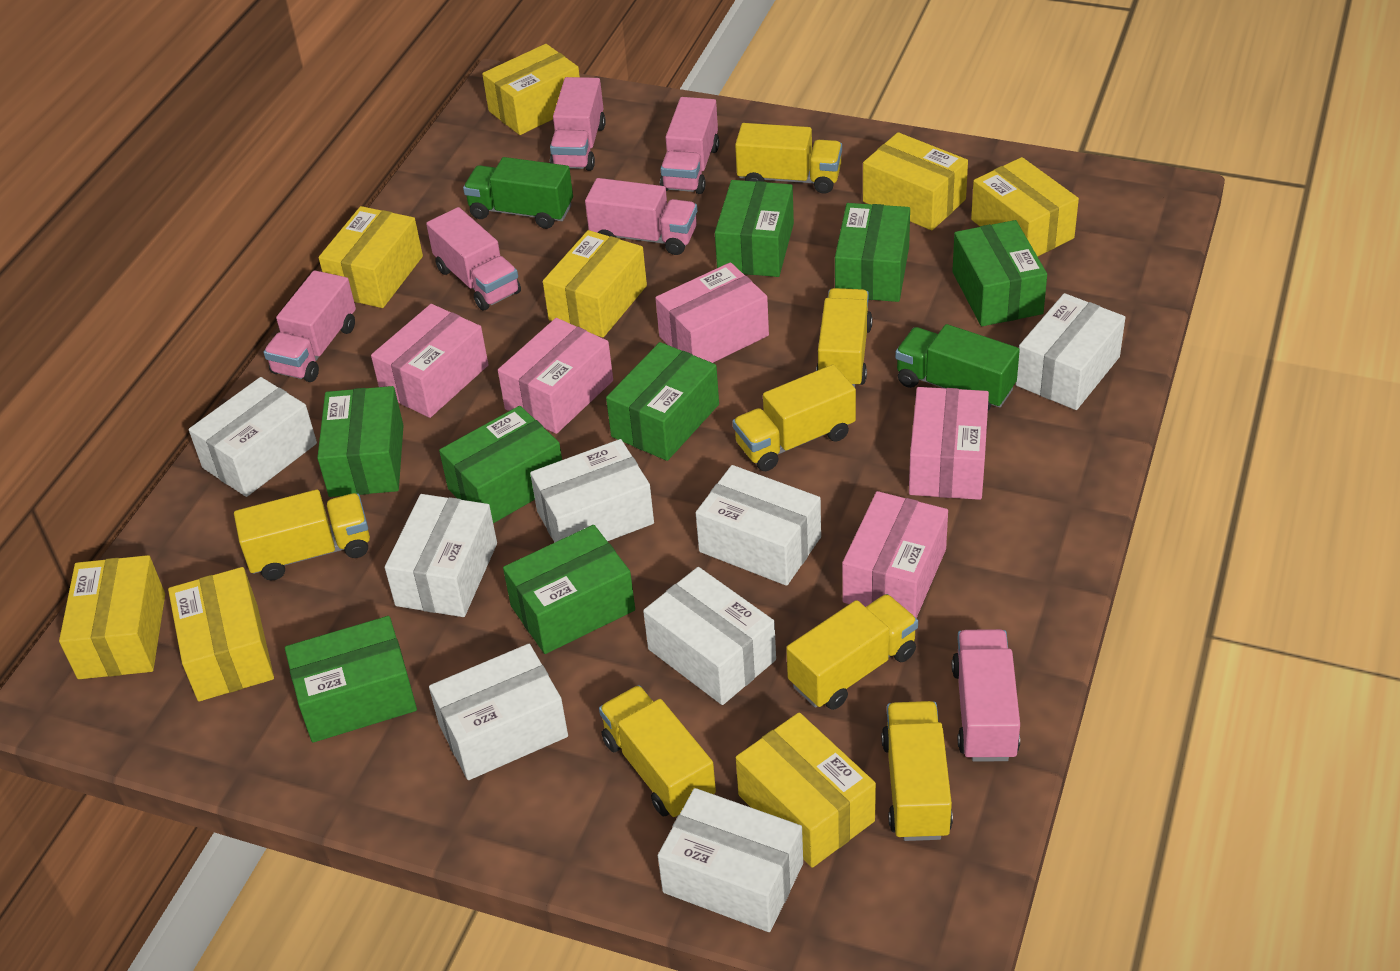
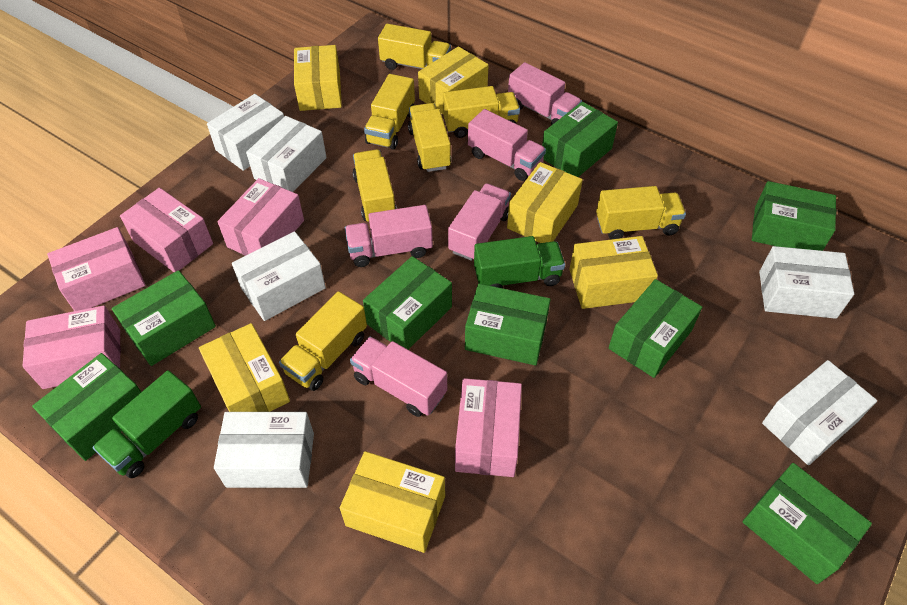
pink truck: [263,270,356,382] [426,207,521,310] [550,77,606,171] [585,178,697,255] [660,97,719,194] [952,629,1020,762] = 6 -> [345,205,433,267] [350,337,447,417] [448,184,511,261] [468,109,546,181] [508,62,582,125] = 5
white box: [189,377,317,497] [385,494,497,617] [429,644,568,780] [530,439,654,542] [643,567,776,705] [658,788,803,932] [696,465,821,586] [1016,293,1125,410] = 8 -> [207,94,284,171] [214,412,314,488] [232,231,326,321] [246,116,327,192] [759,246,854,319] [762,360,877,465] = 6
yellow box: [59,555,165,679] [168,567,274,701] [319,206,423,308] [482,44,580,135] [543,230,647,337] [736,712,876,868] [863,132,968,230] [971,157,1079,257] = 8 -> [199,323,290,412] [294,45,342,111] [340,451,445,553] [418,46,489,114] [507,162,583,243] [569,236,658,309] = 6

